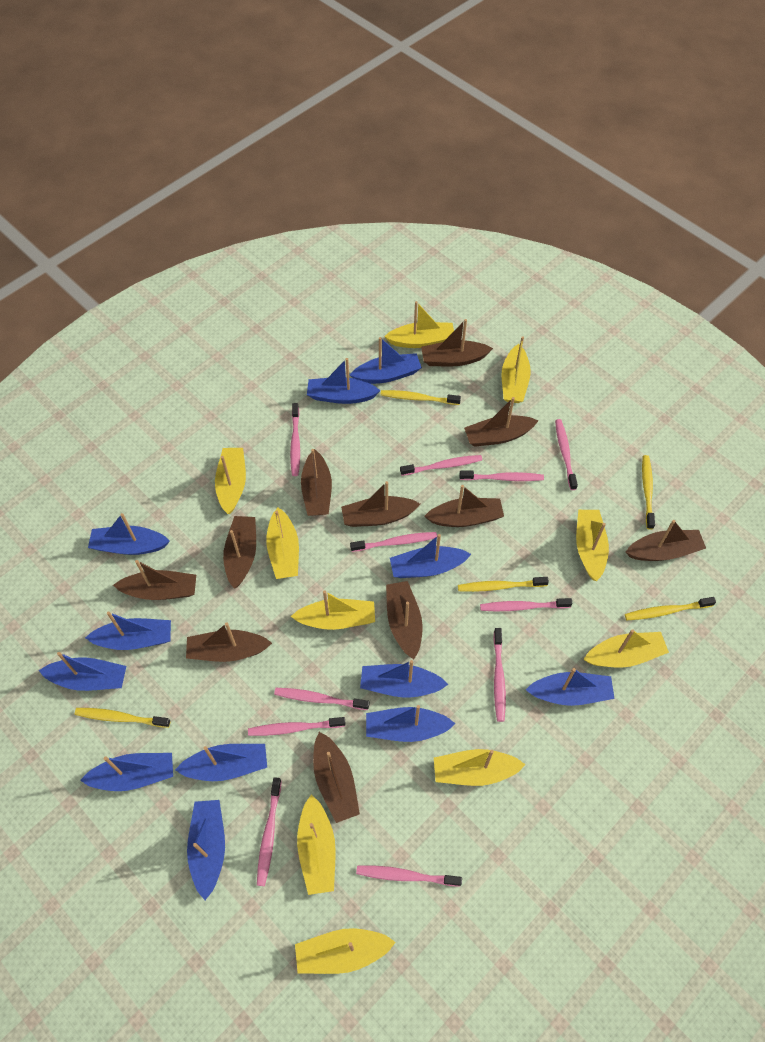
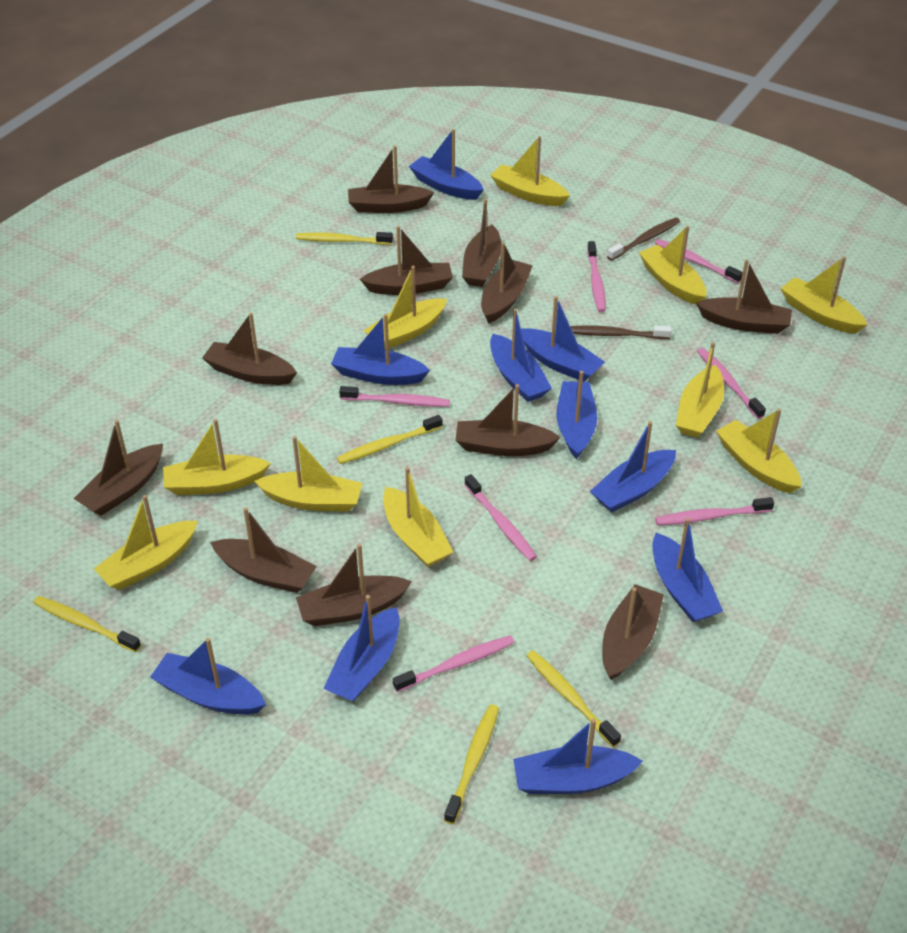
blue boat: [38,652,126,691] [80,753,173,791] [85,612,171,650] [88,513,170,555] [175,744,267,781] [187,800,225,900] [307,358,381,404] [350,337,422,384] [360,660,448,698] [366,705,455,742] [390,534,471,578] [526,668,615,706] = 12 -> [150,638,266,715] [323,595,400,702] [331,314,430,385] [409,129,484,200] [490,309,552,402] [513,719,643,794] [521,296,605,382] [556,371,597,459] [590,421,676,512] [653,518,723,622] = 10
brown toothbrush: none = 0 -> [570,326,672,339] [607,217,680,261] = 2
pink toothbrush: [248,717,346,736] [257,777,282,886] [274,688,369,710] [290,403,300,476] [350,532,437,552] [356,865,462,887] [400,455,482,476] [459,471,544,481] [480,598,573,611] [493,628,506,722] [555,419,578,490] = 11 -> [339,386,450,407] [393,635,515,692] [464,474,537,561] [587,241,606,313] [655,239,743,283] [655,497,774,525] [697,348,766,419] = 7

